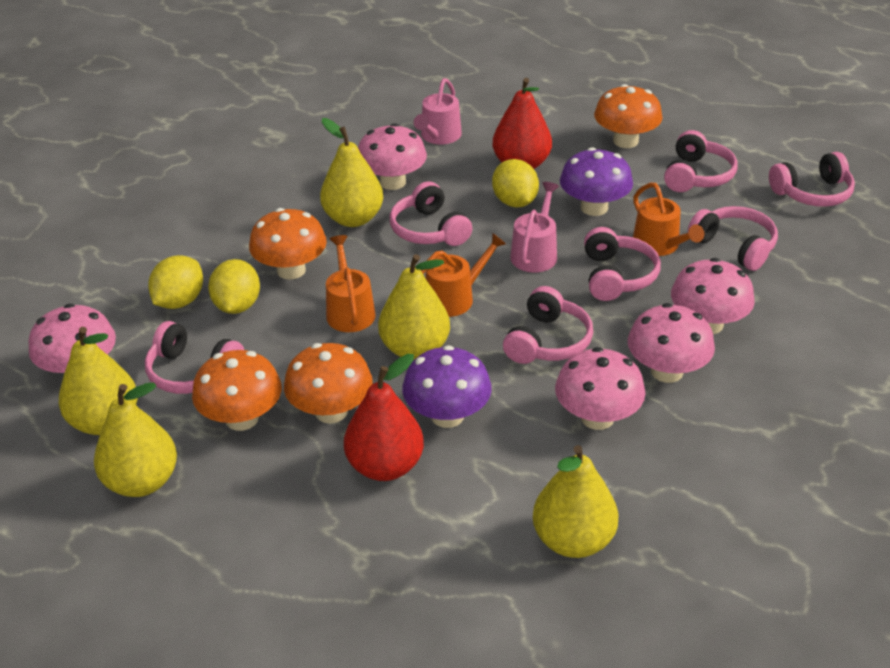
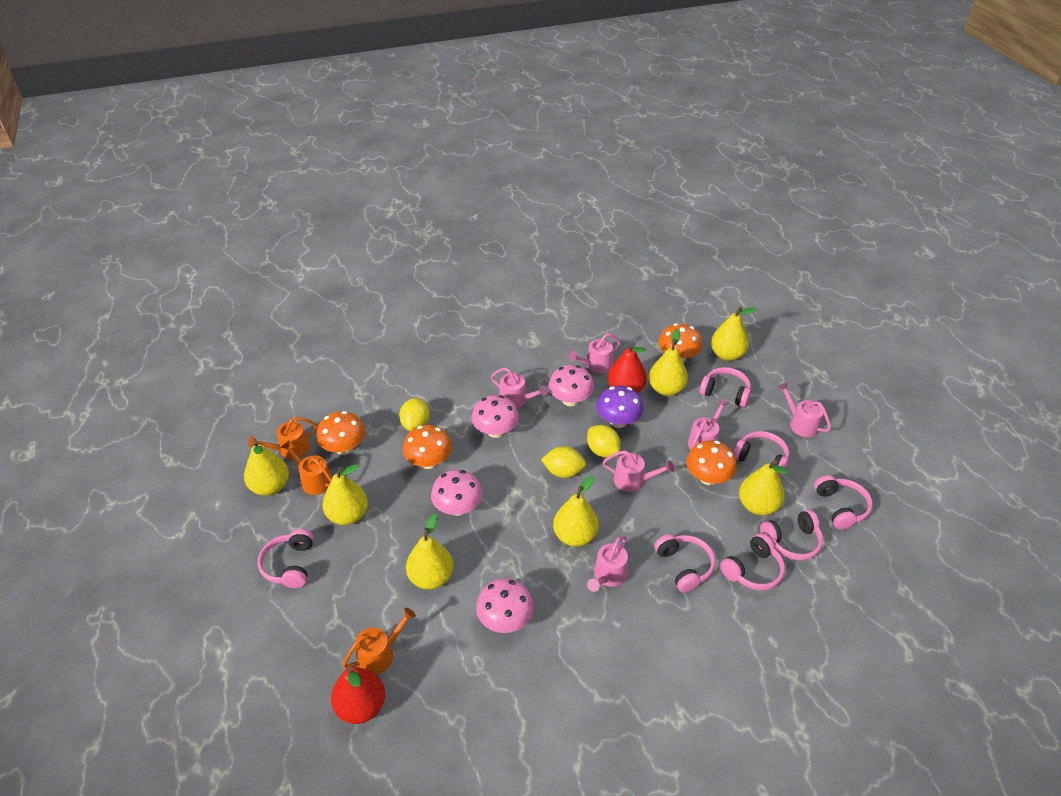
pink mushroom: [29,304,116,373] [358,123,427,190] [555,347,645,430] [628,303,715,383] [671,258,755,334] = 5 -> [431,470,483,516] [472,395,519,438] [476,578,534,633] [548,365,594,406] = 4
pink watering can: [414,78,462,144] [510,182,559,273] = 2 -> [491,368,548,408] [569,333,621,373] [587,536,628,592] [603,450,675,492] [688,398,729,450] [778,382,831,437] = 6
purple mushroom: [402,345,492,428] [560,147,633,216] = 2 -> [597,386,644,428] = 1
yellow pear: [59,327,138,435] [94,382,177,497] [320,118,383,227] [378,254,450,360] [533,445,619,558] = 5 -> [244,440,289,496] [323,464,368,525] [406,513,454,590] [553,476,599,547] [649,329,688,396] [711,307,757,361] [739,460,788,515] = 7

